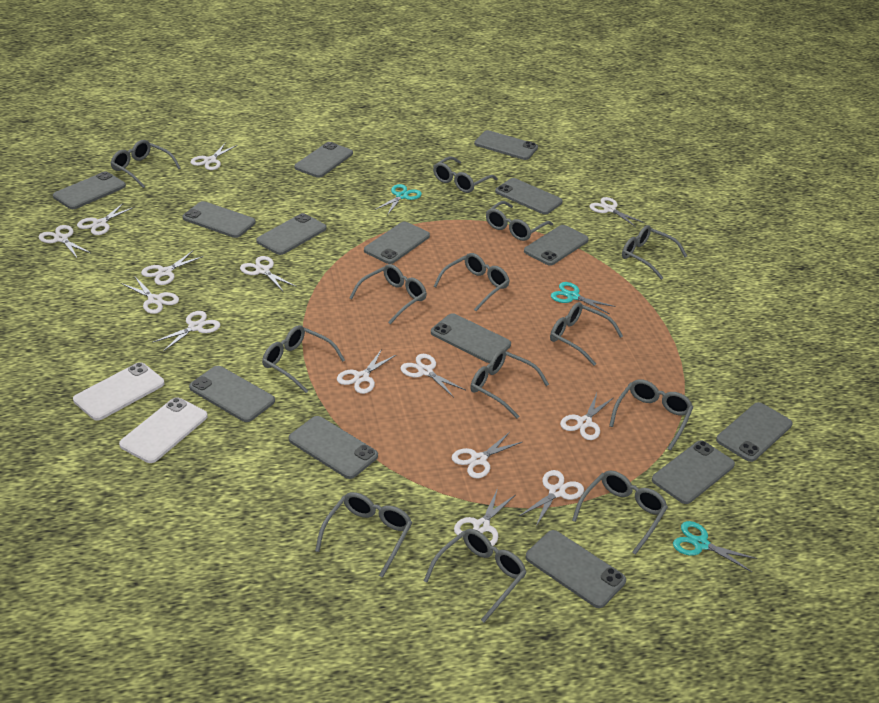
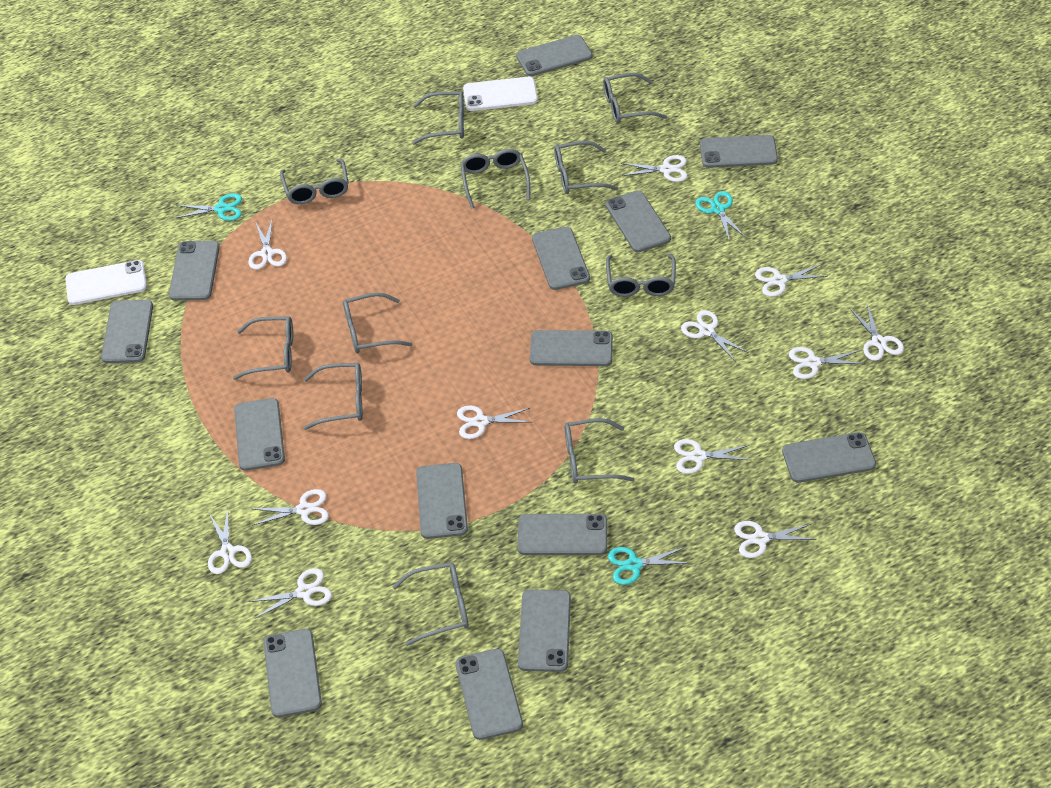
grey glasses: [111,140,180,188] [262,325,345,393] [315,492,412,578] [350,264,427,324] [424,529,527,622] [433,156,498,193] [433,253,510,311] [470,349,549,418] [486,201,553,241] [550,302,623,366] [572,470,668,555] [609,379,693,450] [622,225,687,280] = 13 -> [233,316,293,380] [280,159,348,204] [303,363,363,430] [343,292,412,353] [393,563,469,646] [412,91,464,145] [461,149,530,209] [554,141,618,194] [565,418,634,484] [603,73,667,123] [606,254,676,297] = 11
white scissors: [38,225,92,259] [77,203,135,235] [121,277,179,314] [141,251,204,285] [152,311,220,351] [190,142,237,170] [240,256,295,291] [337,349,396,394] [400,354,466,398] [452,432,522,478] [454,488,515,546] [519,470,584,526] [560,393,613,440] [590,197,645,227] = 14 -> [208,508,252,574] [248,220,287,270] [249,568,332,618] [252,489,329,526] [457,405,530,439] [621,155,687,182] [674,439,750,474] [681,310,749,362] [734,521,816,558] [755,264,828,297] [789,347,865,379] [850,304,904,361] = 12

